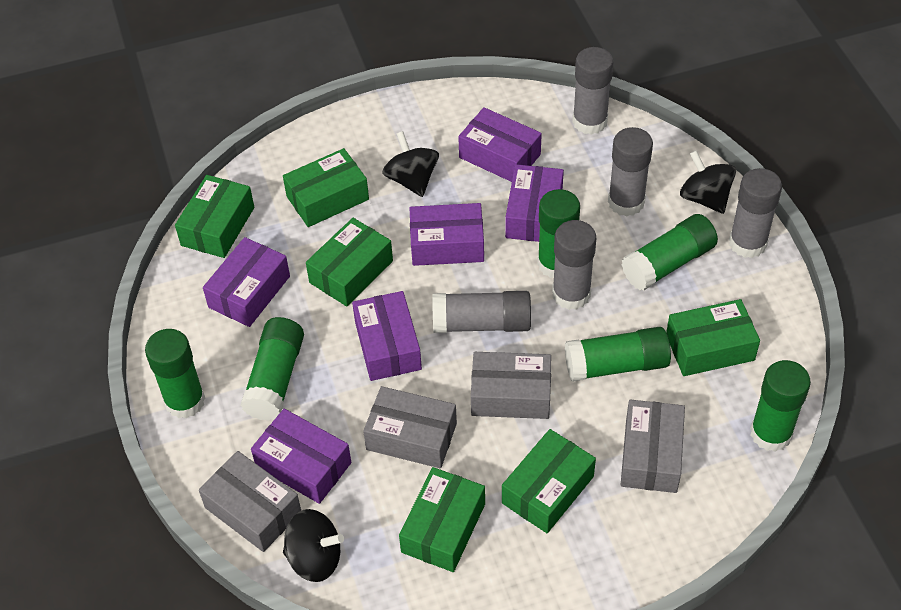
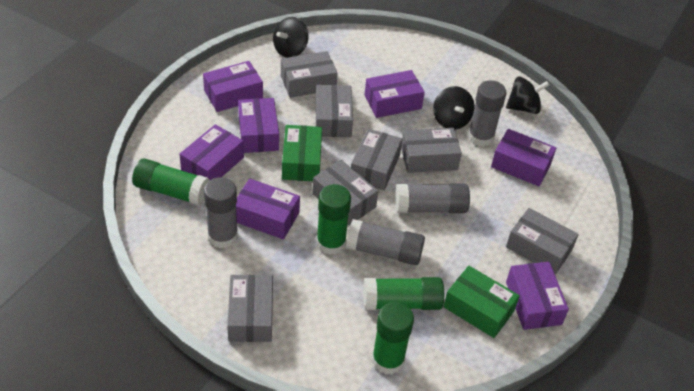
green box: [175,175,254,258] [283,148,369,227] [306,218,393,306] [399,467,485,572] [502,429,596,533] [666,299,760,376] = 6 -> [282,125,322,181] [443,266,520,338] = 2
green glue stick: [145,329,205,418] [240,317,304,421] [537,189,580,278] [565,327,671,382] [622,214,718,291] [750,360,811,452] = 6 -> [132,159,209,206] [316,184,351,255] [363,277,444,310] [372,302,414,375] = 4
grey box: [199,451,301,552] [363,386,457,468] [471,352,551,419] [621,400,685,493] = 4 -> [227,275,273,342] [281,51,338,98] [312,160,378,226] [315,85,353,137] [351,129,402,190] [401,128,462,173] [506,208,579,274] = 7
grey glue stick: [432,291,531,333] [552,220,596,310] [572,47,614,135] [608,127,653,217] [729,168,782,258] = 5 -> [204,177,238,248] [346,219,425,265] [395,184,470,213] [468,80,506,147] = 4
purple box: [203,237,290,327] [251,409,351,504] [352,291,422,381] [410,203,484,266] [458,107,542,182] [505,164,564,242] = 6 -> [180,124,244,181] [203,61,263,112] [236,179,300,239] [238,98,279,153] [365,70,425,118] [491,129,556,186] [506,262,569,330] = 7

